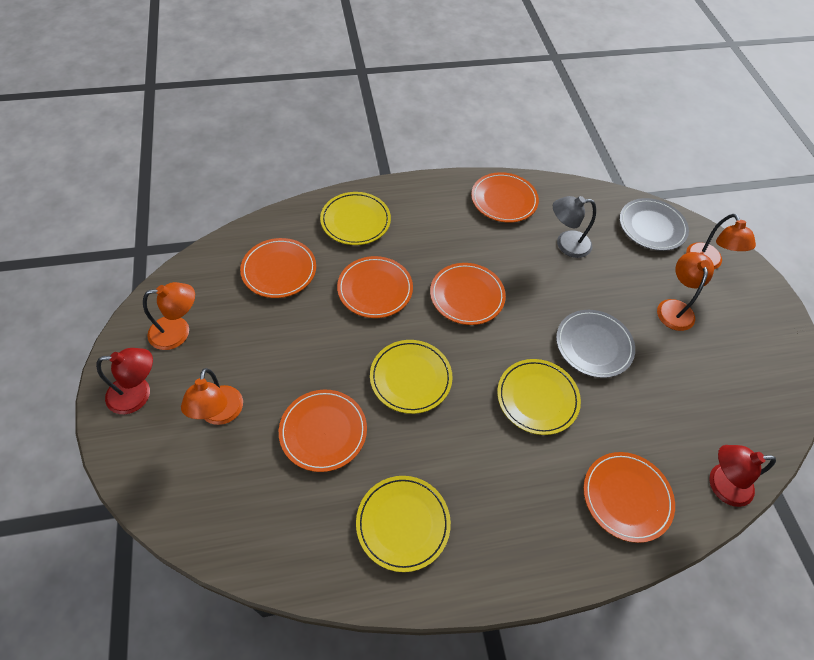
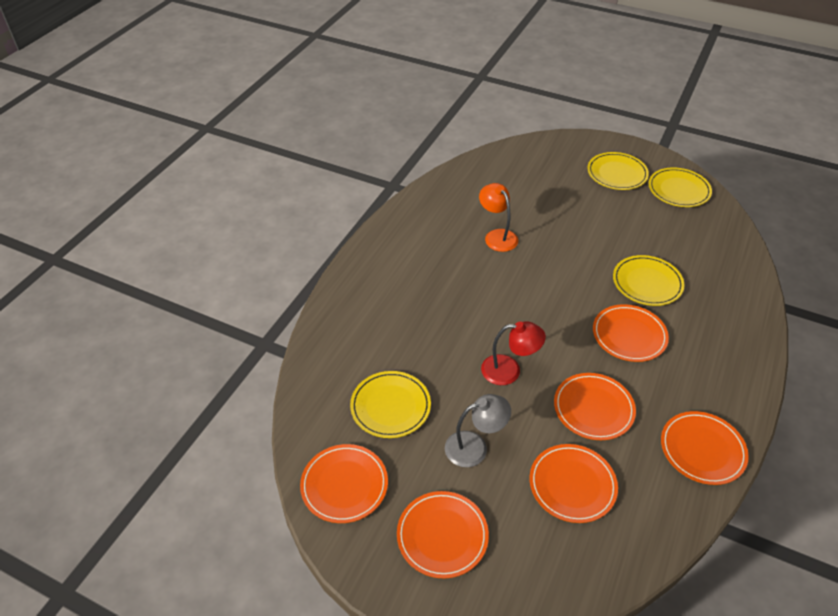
grey plate: [556,310,635,378] [620,198,689,251] = 2 -> none = 0
orange lamp: [143,282,195,350] [181,368,243,425] [657,252,714,331] [686,214,756,269] = 4 -> [479,183,518,252] = 1
red lamp: [96,348,153,414] [709,445,776,507] = 2 -> [481,321,546,385] = 1

